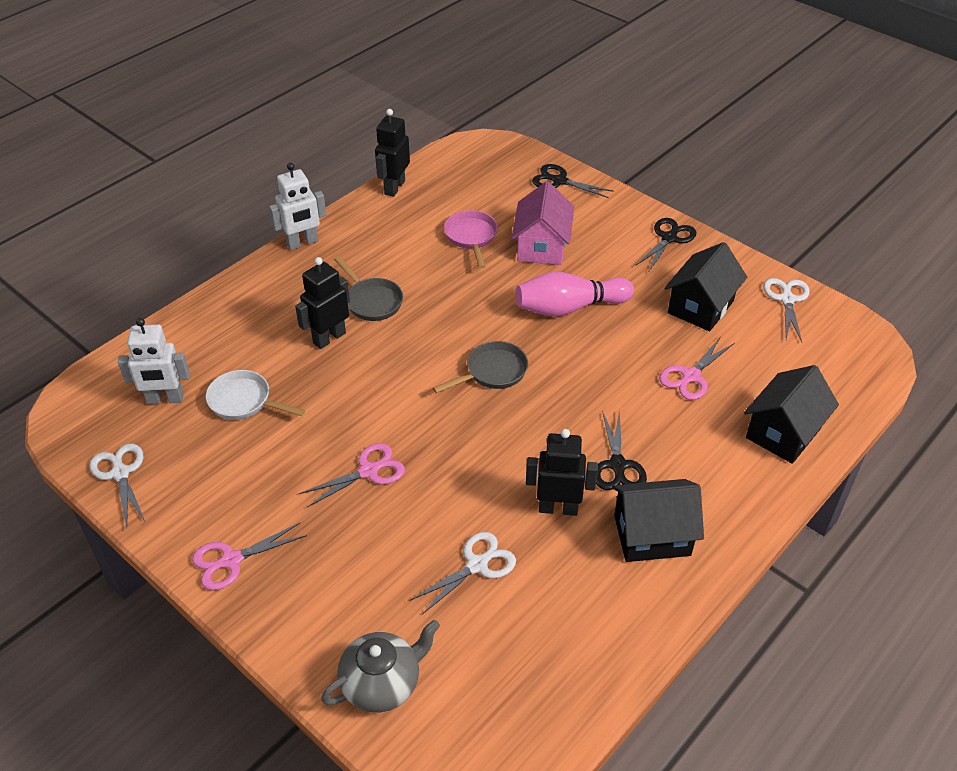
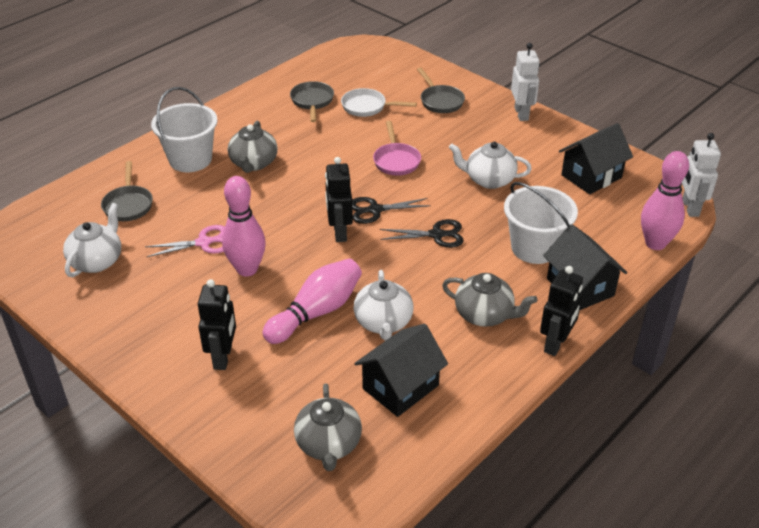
black scissors: [532,164,614,198] [596,410,647,490] [635,218,696,271] = 3 -> [352,197,431,224] [380,219,464,248] = 2
grey pan: [334,256,403,321] [433,341,528,393] = 2 -> [101,161,153,221] [290,81,334,122] [417,68,465,113] = 3
grey teapot: [321,620,440,712] = 1 -> [228,121,278,173] [294,383,362,471] [442,273,538,327] = 3
pink bowling pin: [515,272,634,317] = 1 -> [222,176,266,276] [263,259,362,344] [641,151,689,250] = 3
pink house: [512,181,574,265] = 1 -> none = 0
pink scissors: [192,523,307,590] [299,443,405,507] [659,338,735,400] = 3 -> [145,225,225,257] = 1
white bucket: none = 0 -> [151,87,218,172] [504,182,578,264] = 2
white scissors: [90,444,146,527] [410,532,516,615] [764,278,810,342] = 3 -> none = 0
white teapot: none = 0 -> [63,203,121,277] [353,270,413,340] [449,142,532,189] = 3

